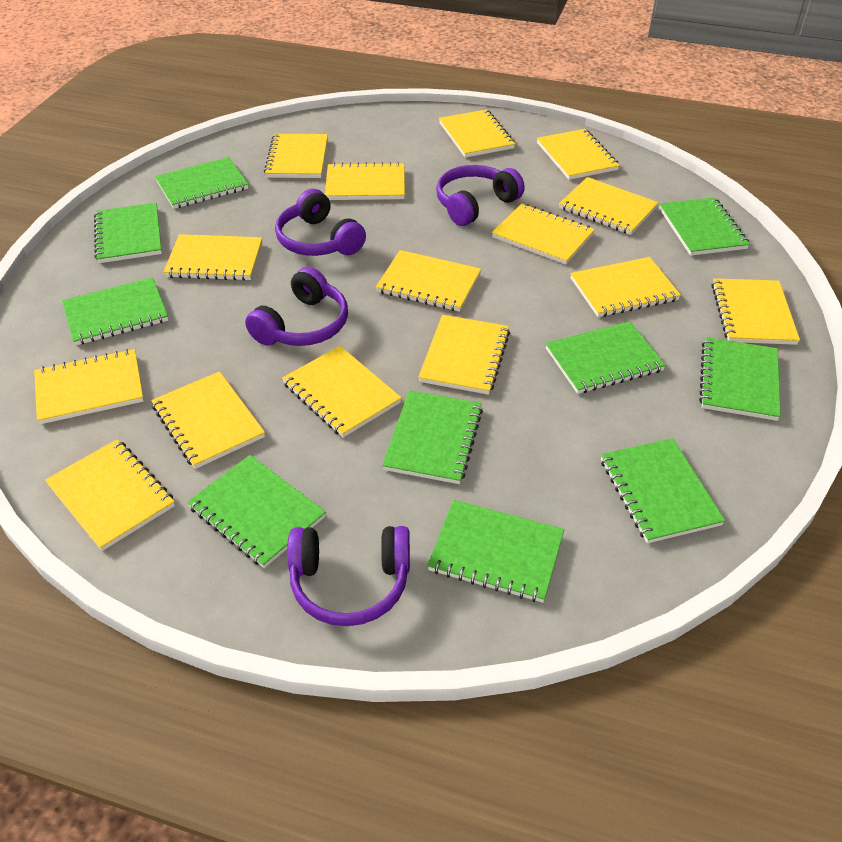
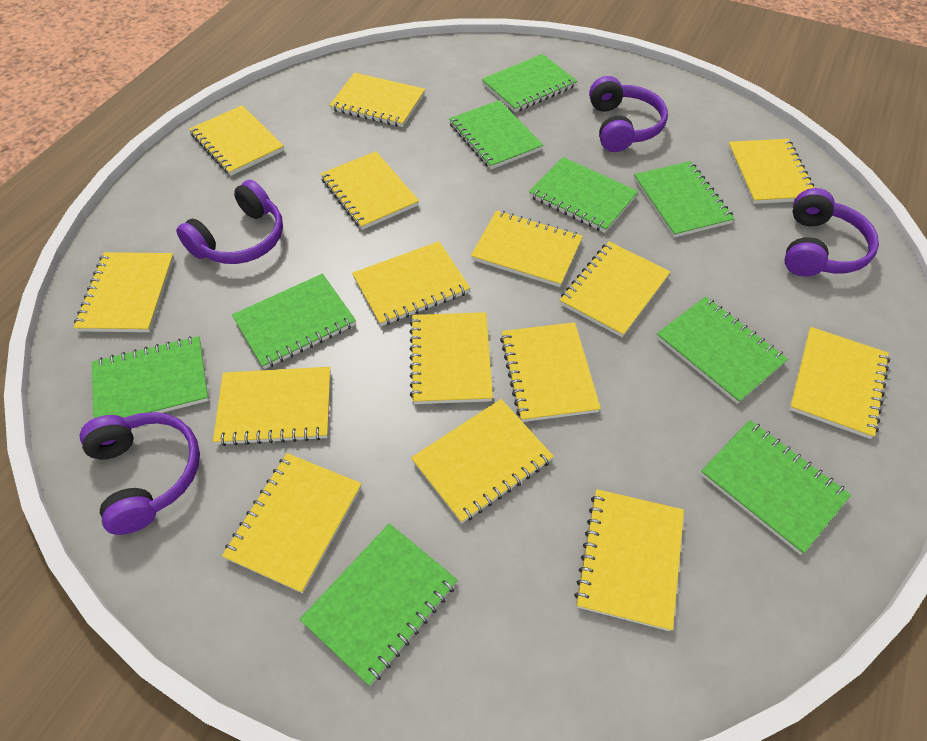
green notebook: [62,277,168,346] [94,203,162,263] [155,157,248,209] [187,455,326,568] [382,390,483,484] [427,500,564,603] [546,321,666,394] [601,438,725,543] [659,197,750,256] [699,337,781,421] = 10 -> [92,336,209,419] [232,274,356,369] [299,523,457,686] [449,100,543,169] [482,54,577,112] [529,157,638,233] [634,161,735,238] [656,296,788,404] [700,420,851,555] = 9

